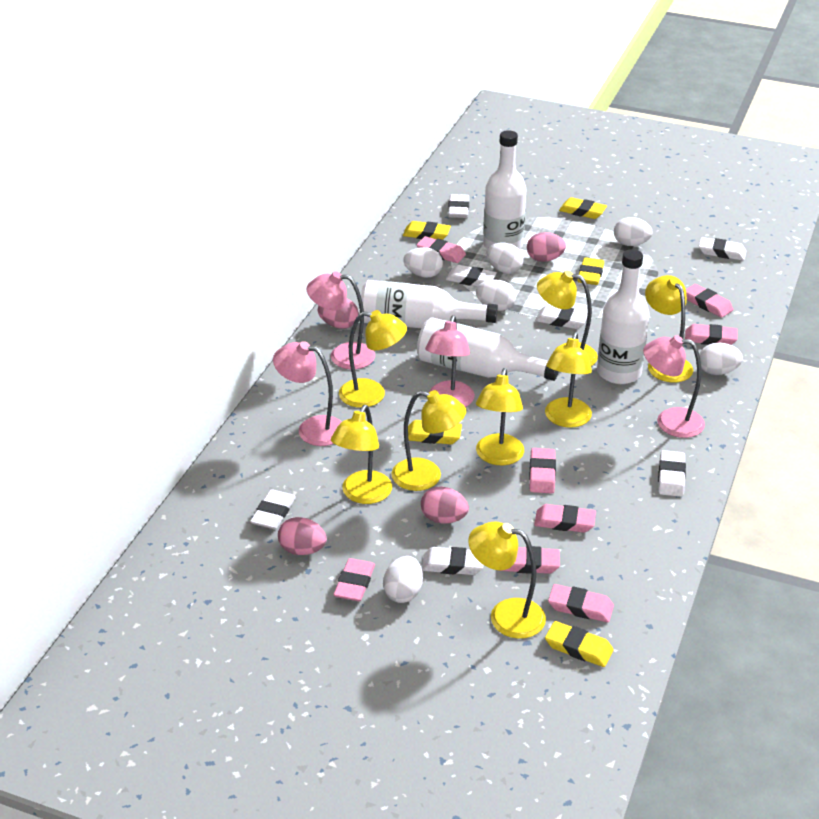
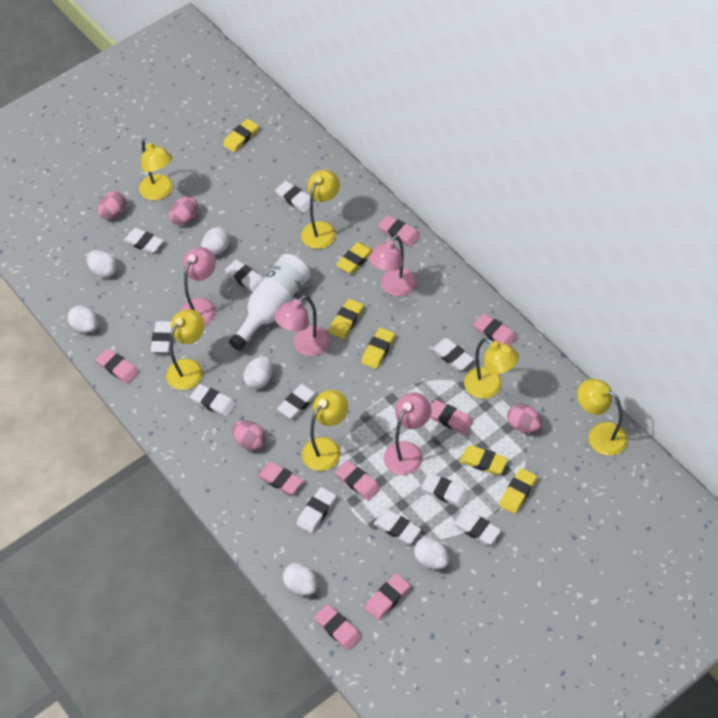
white bottle: [361,280,498,328] [417,317,559,381] [483,130,527,249] [597,249,650,384] = 4 -> [229,254,311,350] = 1
white eraser: [250,489,296,529] [422,547,483,575] [446,265,497,286] [448,194,469,218] [535,305,588,329] [658,450,686,497] [699,237,746,261] = 7 -> [123,228,164,254] [151,321,172,353] [190,384,236,417] [225,260,263,292] [275,181,315,213] [277,384,318,418] [296,487,336,533] [374,509,421,544] [421,473,470,508] [432,338,474,371] [453,510,501,545] = 11
yellow eraser: [403,221,451,240] [408,420,462,444] [545,621,614,667] [559,197,607,219] [577,257,604,285] = 5 -> [223,119,259,152] [329,299,364,339] [336,242,373,273] [361,328,395,369] [460,446,508,475] [499,468,537,514] = 6
yellow lamp: [331,405,392,504] [339,310,407,408] [391,390,466,491] [468,521,546,639] [476,368,524,466] [537,270,598,366] [545,332,592,428] [645,275,693,382] = 8 -> [139,139,173,200] [166,309,205,390] [301,170,340,249] [302,390,348,471] [464,338,519,399] [577,379,628,456] = 6

